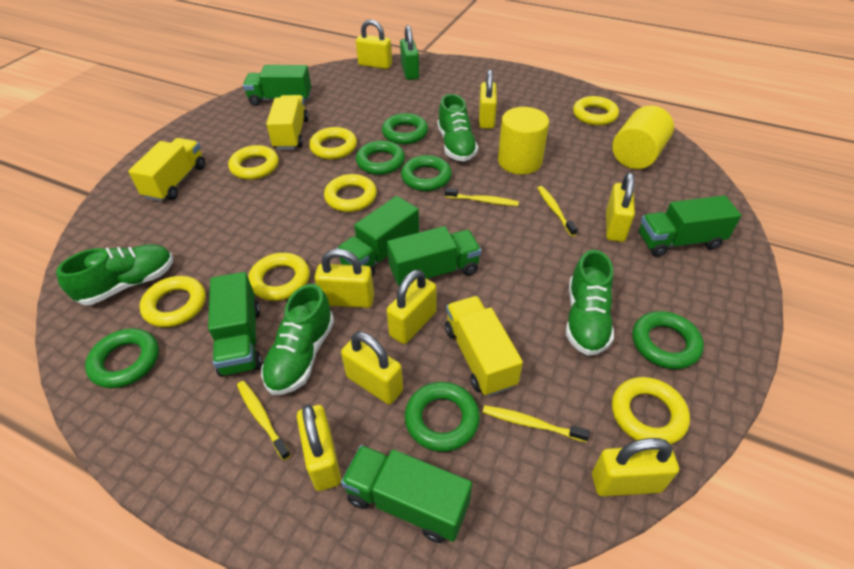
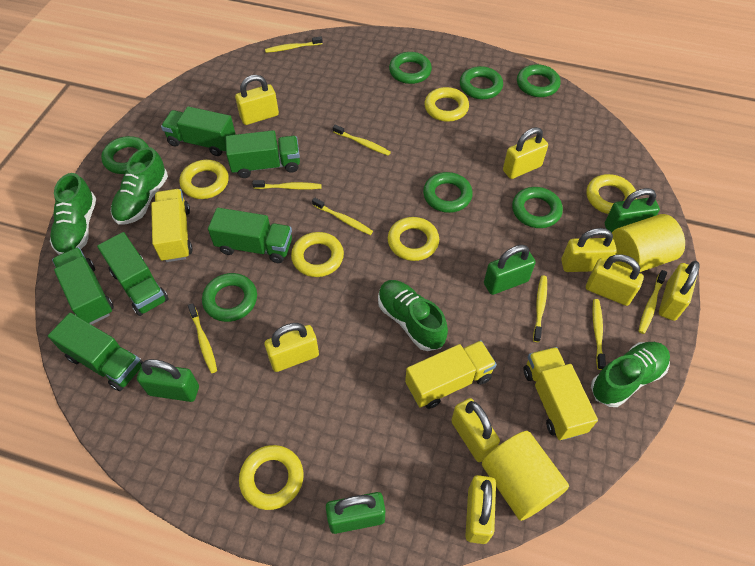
green padlock: [400,25,419,80] = 1 -> [137,359,199,402] [326,492,385,534] [484,245,536,295] [605,188,660,233] = 4
green ring: [85,328,159,388] [356,141,405,175] [382,113,428,144] [401,155,452,191] [405,382,480,452] [632,311,704,369] = 6 -> [101,136,149,174] [202,273,257,322] [389,52,432,84] [423,172,473,213] [460,66,503,99] [512,187,563,228] [517,64,560,97] = 7
yellow ring: [139,276,206,327] [228,145,279,180] [248,253,310,301] [309,127,357,160] [324,174,377,212] [573,96,619,126] [612,377,690,444] = 7 -> [180,160,229,199] [239,445,304,510] [291,232,344,277] [388,217,439,261] [425,87,469,122] [587,174,637,214] = 6
yellow toothbrush: [237,381,291,460] [445,188,519,206] [483,405,590,442] [538,186,577,236] = 4 -> [188,303,217,373] [252,180,322,190] [265,36,323,53] [312,198,373,235] [333,125,391,156] [533,275,547,342] [592,299,606,370] [639,270,667,334] = 8

